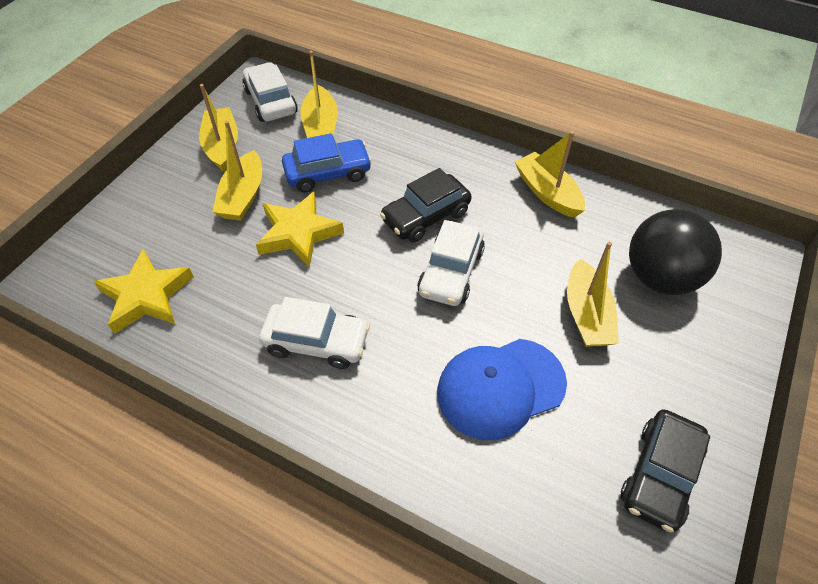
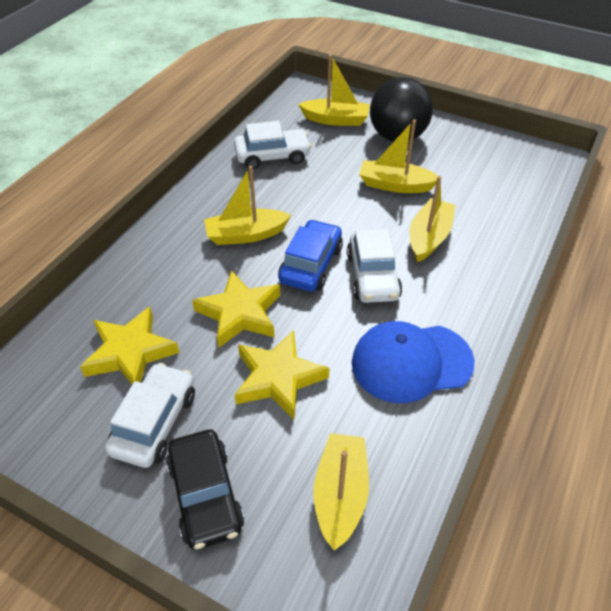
black car: [380,168,472,242] [621,409,710,533] = 2 -> [166,429,245,550] = 1
yellow star: [94,249,194,334] [256,192,344,268] = 2 -> [80,307,180,384] [192,270,280,347] [234,330,330,420] = 3

